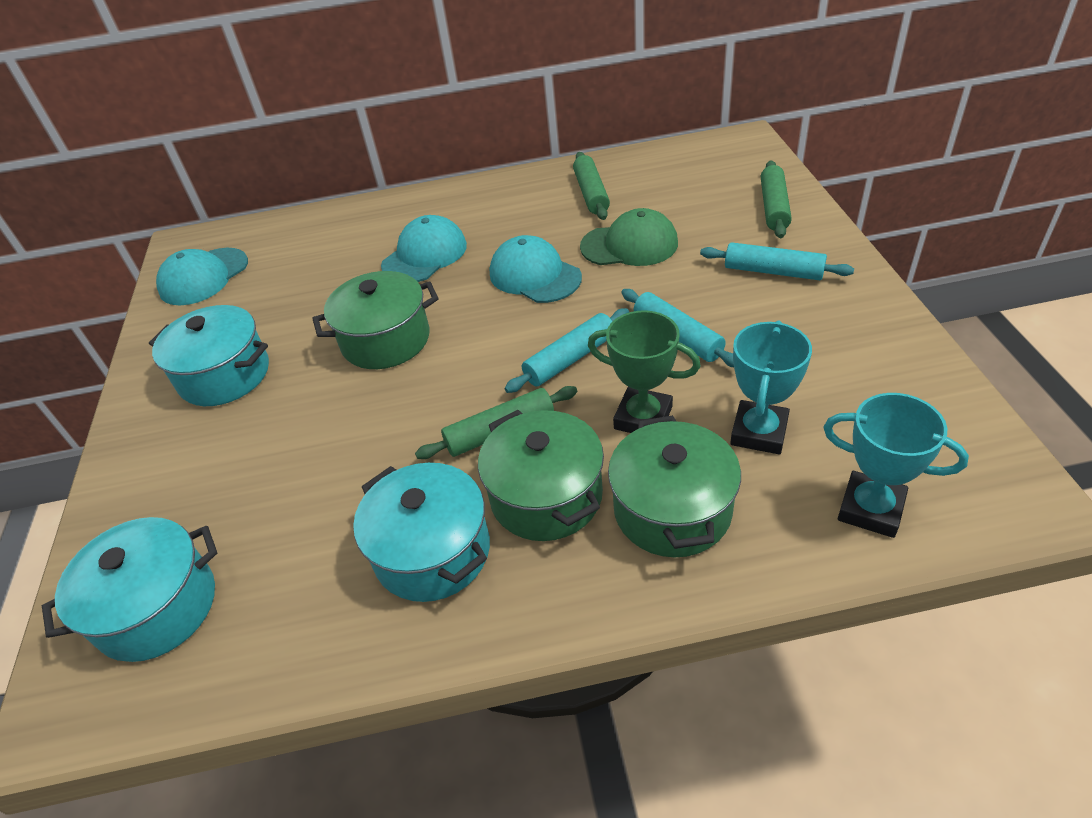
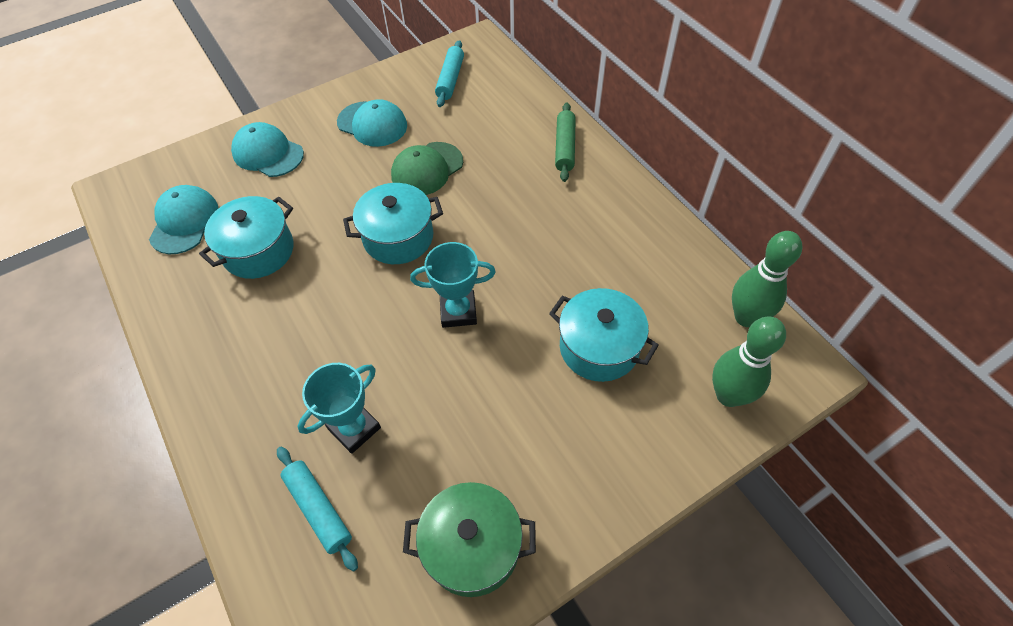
green bowling pin: none = 0 -> [712,316,786,407] [732,231,802,327] = 2
green pot: [312,271,438,369] [478,410,604,541] [608,415,741,557] = 3 -> [403,482,536,597] = 1
green rolling pin: [415,386,577,459] [573,152,610,220] [761,160,792,238] = 3 -> [555,103,576,182] = 1
green trophy: [588,310,701,433] = 1 -> none = 0
turquoise rolling pin: [504,308,629,393] [621,289,734,367] [700,242,854,280] = 3 -> [277,447,358,571] [435,40,464,107] = 2

